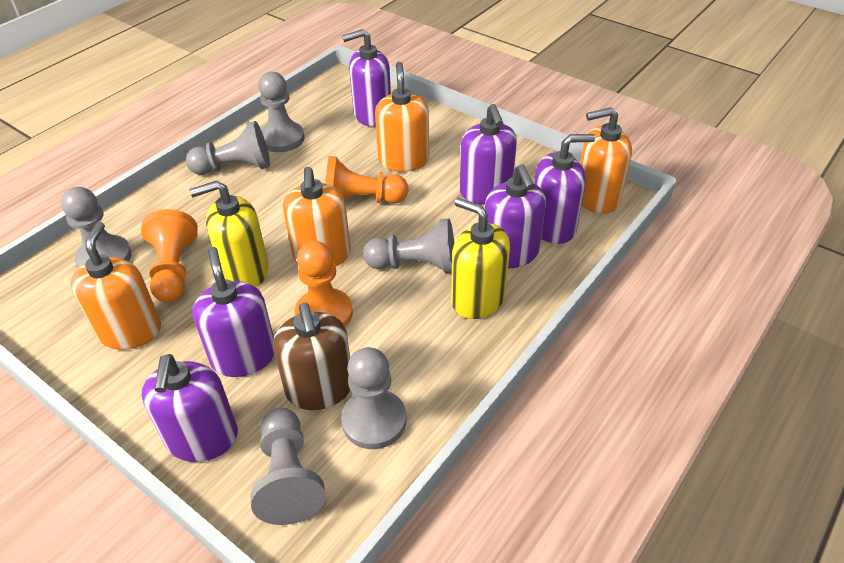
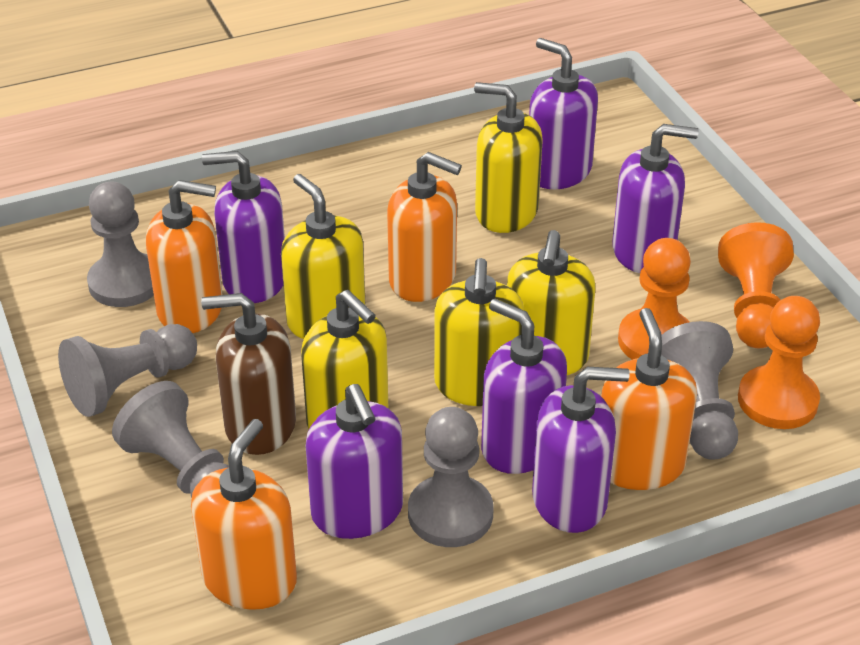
grey pawn: [61,187,132,268] [186,121,270,174] [251,407,326,525] [258,72,305,152] [341,347,406,449] [363,219,454,274] = 6 -> [58,324,197,417] [87,182,154,307] [112,381,229,498] [408,407,494,547] [661,321,738,460] = 5
yellow soap dispenser: [189,180,269,287] [451,198,510,319] = 2 -> [281,174,366,339] [301,290,388,429] [434,258,525,406] [474,82,543,233] [507,230,595,375] = 5

